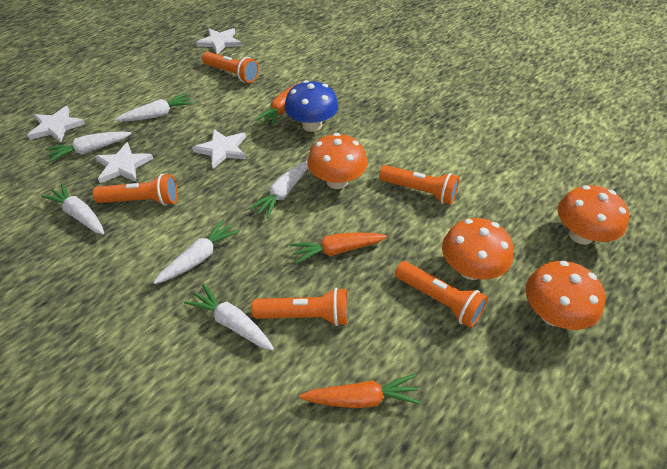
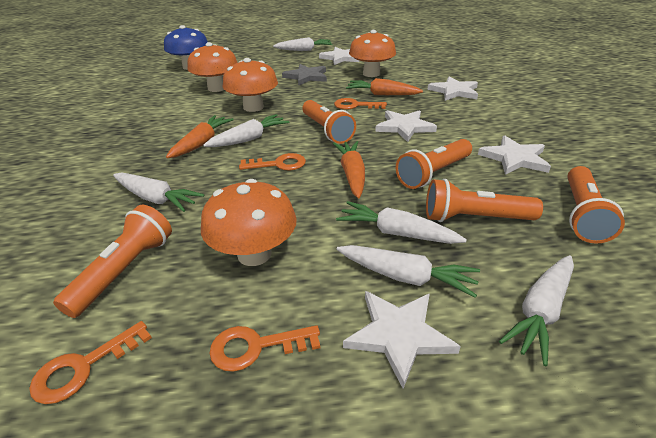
grey star: none = 0 -> [282,64,327,85] = 1
orange key: none = 0 -> [30,321,152,404] [209,325,320,372] [239,153,306,171] [334,98,387,110] = 4
white star: [27,106,85,143] [95,142,153,183] [192,129,246,169] [196,28,241,54] = 4 -> [319,47,359,65] [343,291,461,389] [375,110,437,142] [427,76,478,101] [478,135,551,175] = 5

